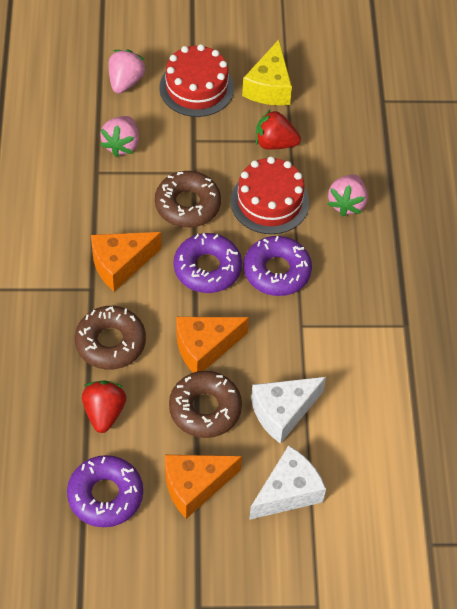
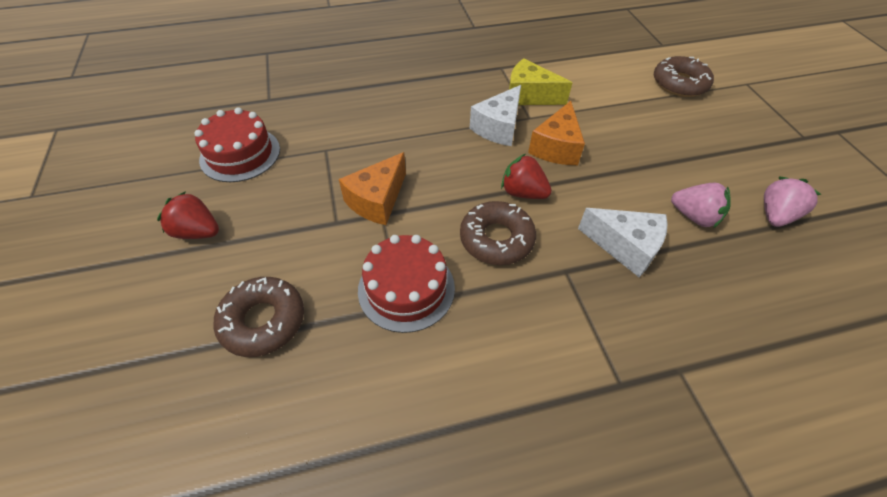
orange cheese: [91,232,161,291] [165,455,242,519] [176,317,249,373] = 3 -> [339,152,406,225] [528,101,585,165] = 2
pink strawberry: [100,116,139,157] [109,50,146,94] [328,174,368,217] = 3 -> [671,183,731,228] [764,176,821,227] = 2
purple donut: [67,455,143,527] [174,233,242,293] [244,236,312,296] = 3 -> none = 0

